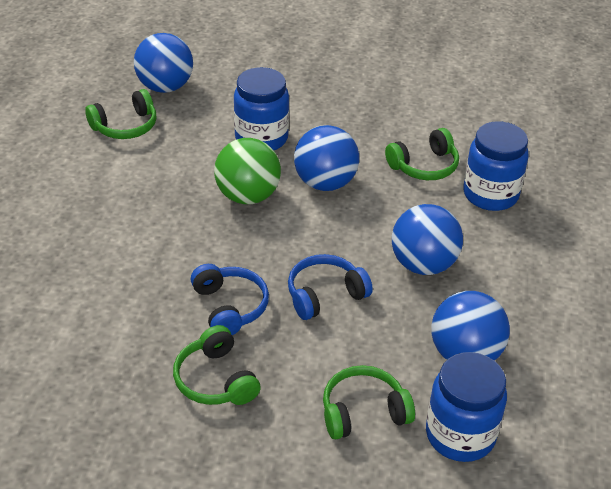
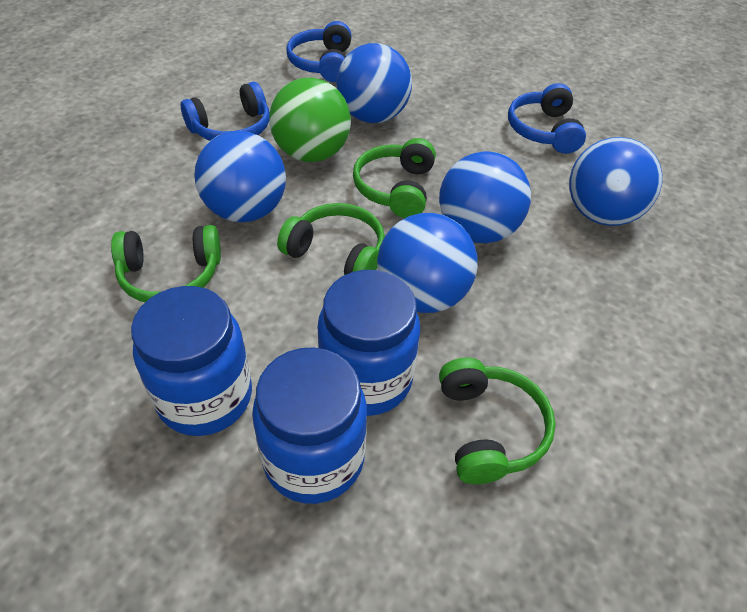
blue ball: [134,33,193,93] [294,125,359,191] [392,204,463,275] [431,291,510,361] = 4 -> [194,131,286,222] [336,43,412,123] [377,213,478,313] [439,151,531,243] [569,137,662,226] = 5
blue headphones: [191,264,269,335] [288,254,373,320] = 2 -> [181,82,270,141] [287,21,352,82] [508,83,586,154] = 3

